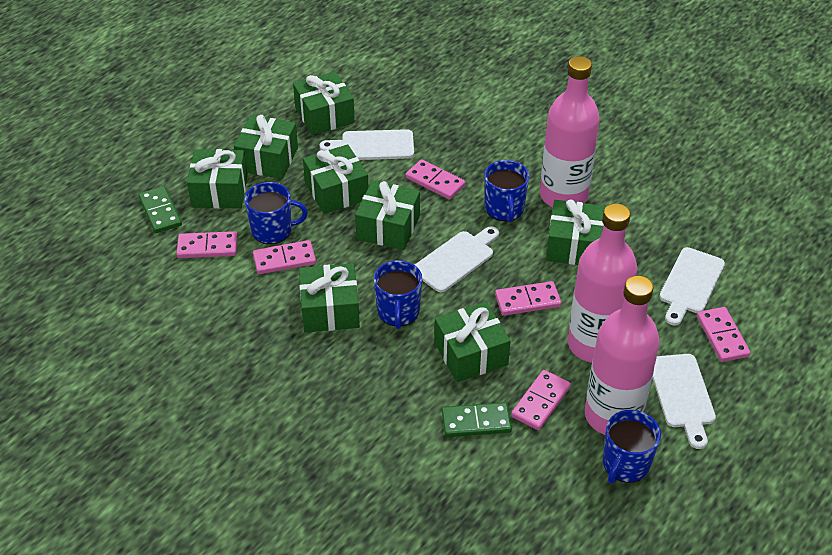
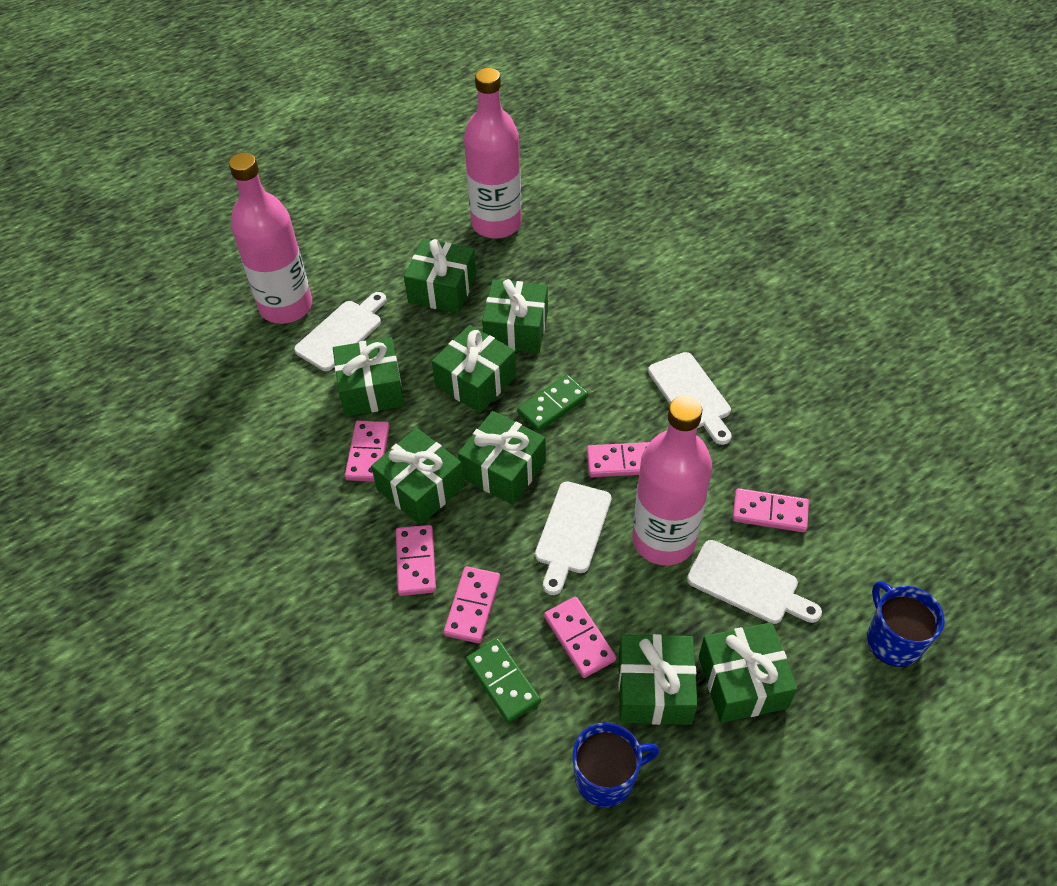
blue mug: [244,182,308,244] [374,260,423,329] [484,160,529,222] [603,410,661,484] = 4 -> [573,722,659,807] [867,581,945,667] = 2

